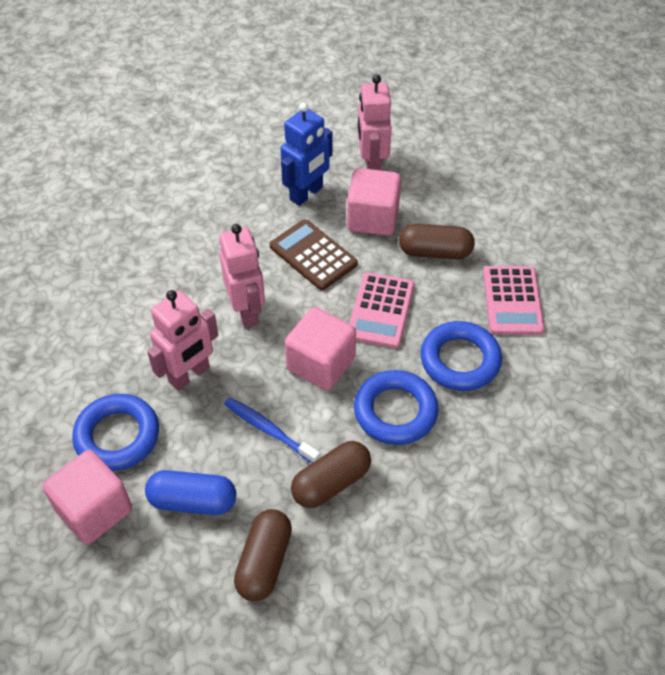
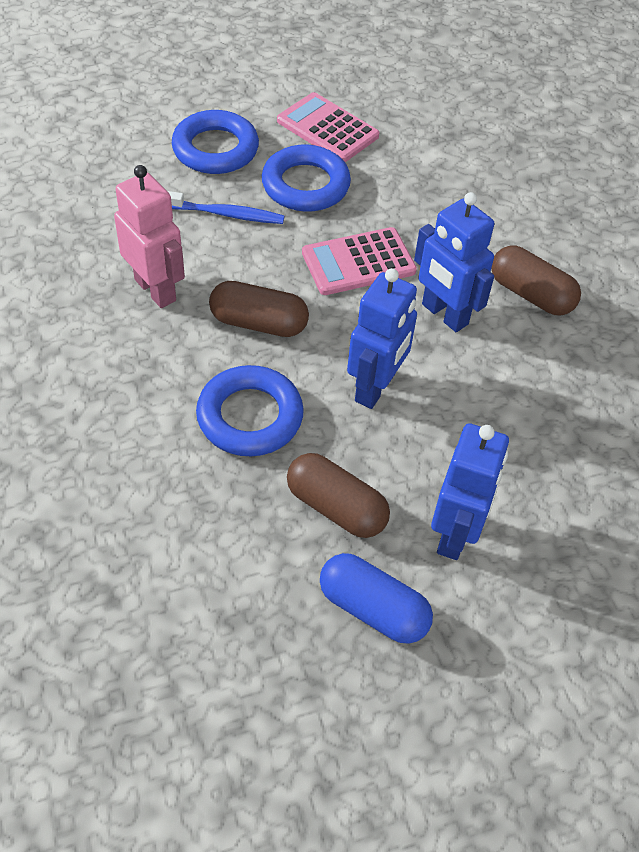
blue robot: [280,103,333,206] = 1 -> [347,268,417,409] [414,192,494,332] [431,423,509,560] = 3
brown calculator: [269,219,358,290] = 1 -> none = 0
pink cube: [43,450,132,544] [285,307,356,390] [347,168,401,236] = 3 -> none = 0
pink robot: [147,290,218,391] [219,224,265,328] [358,75,392,170] = 3 -> [114,165,185,308] = 1

